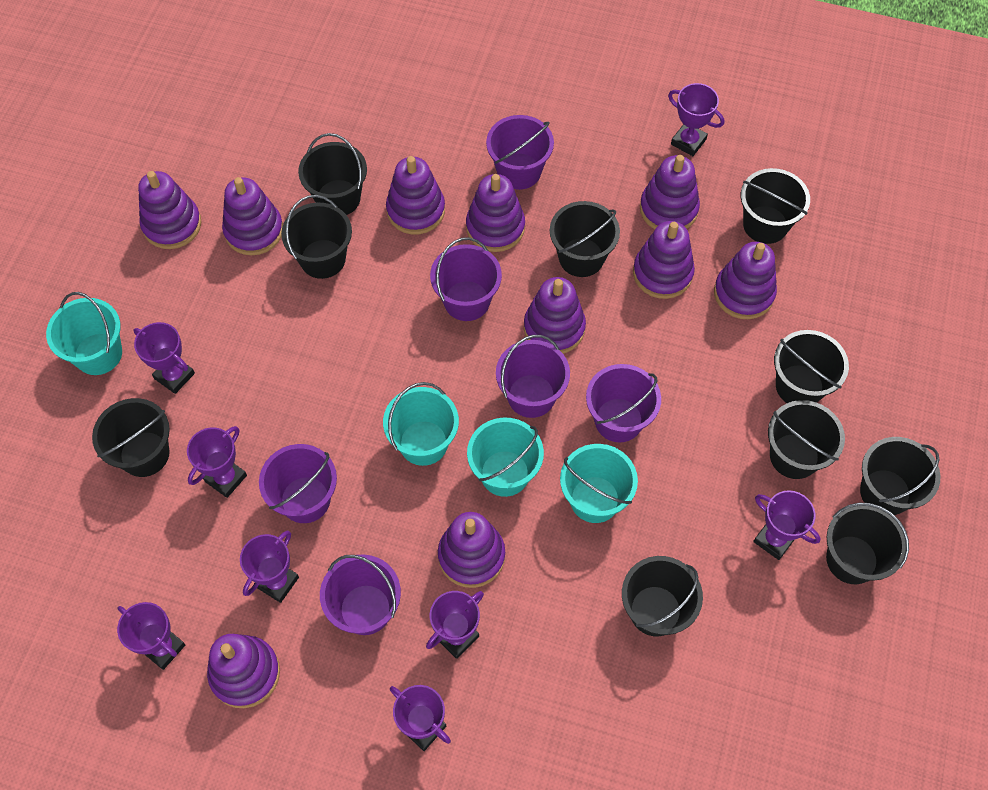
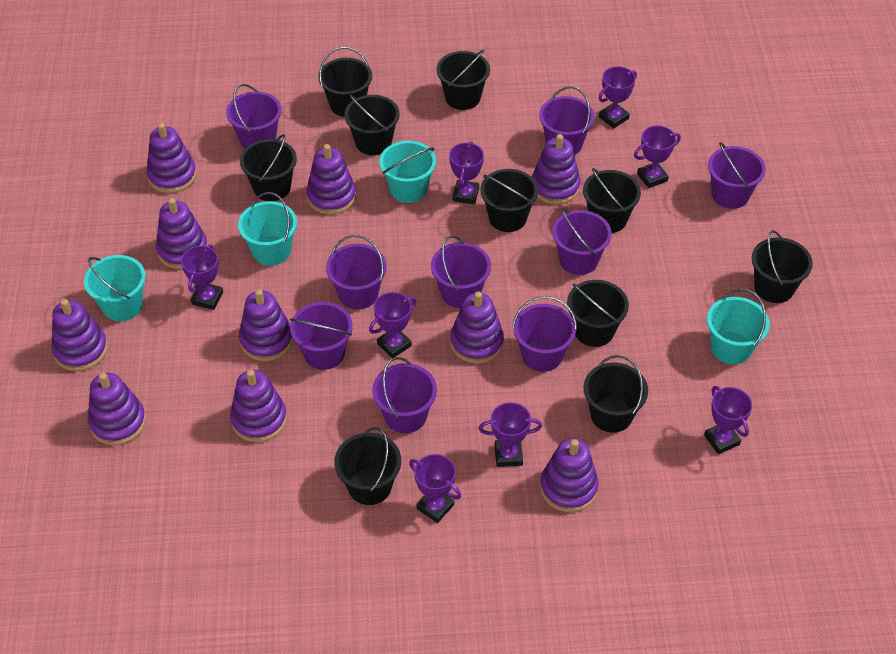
purple bucket: [259,444,337,523] [320,554,401,635] [430,237,502,321] [486,115,554,190] [496,335,570,418] [586,364,661,442] = 6 -> [226,84,281,149] [290,302,353,370] [326,235,387,310] [372,357,437,433] [431,235,491,308] [512,296,577,372] [539,86,595,154] [552,208,612,275] [708,142,766,209] = 9

